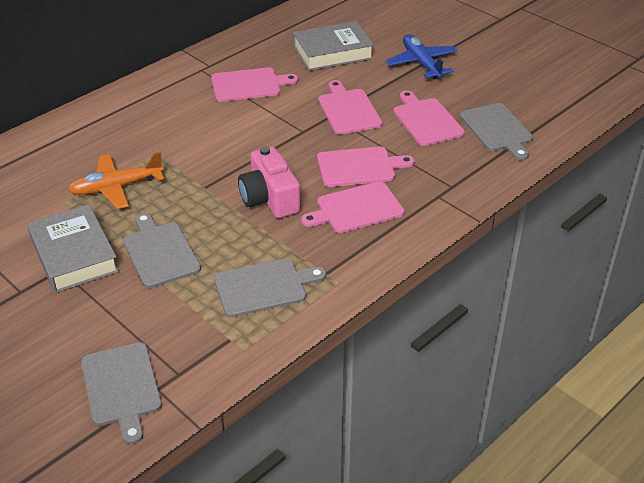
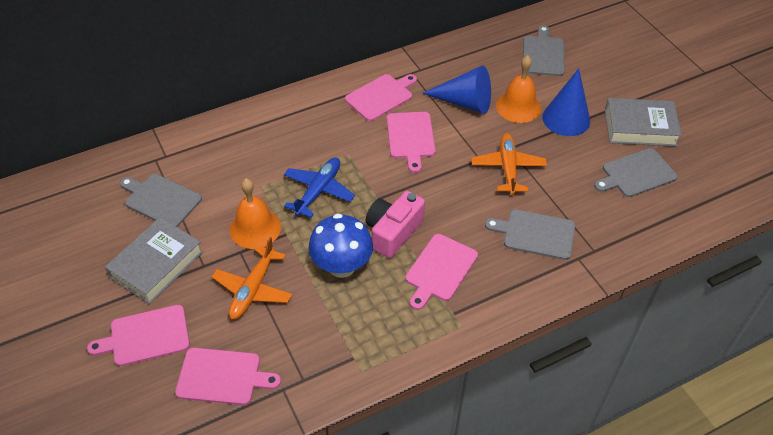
blue cone: none = 0 -> [422,66,491,114] [542,68,590,136] = 2
blue mushroom: none = 0 -> [308,213,373,278] = 1
orange bell: none = 0 -> [230,178,281,249] [496,55,541,123] = 2
orange plane: [68,152,164,209] = 1 -> [212,237,292,320] [471,133,547,195] = 2

